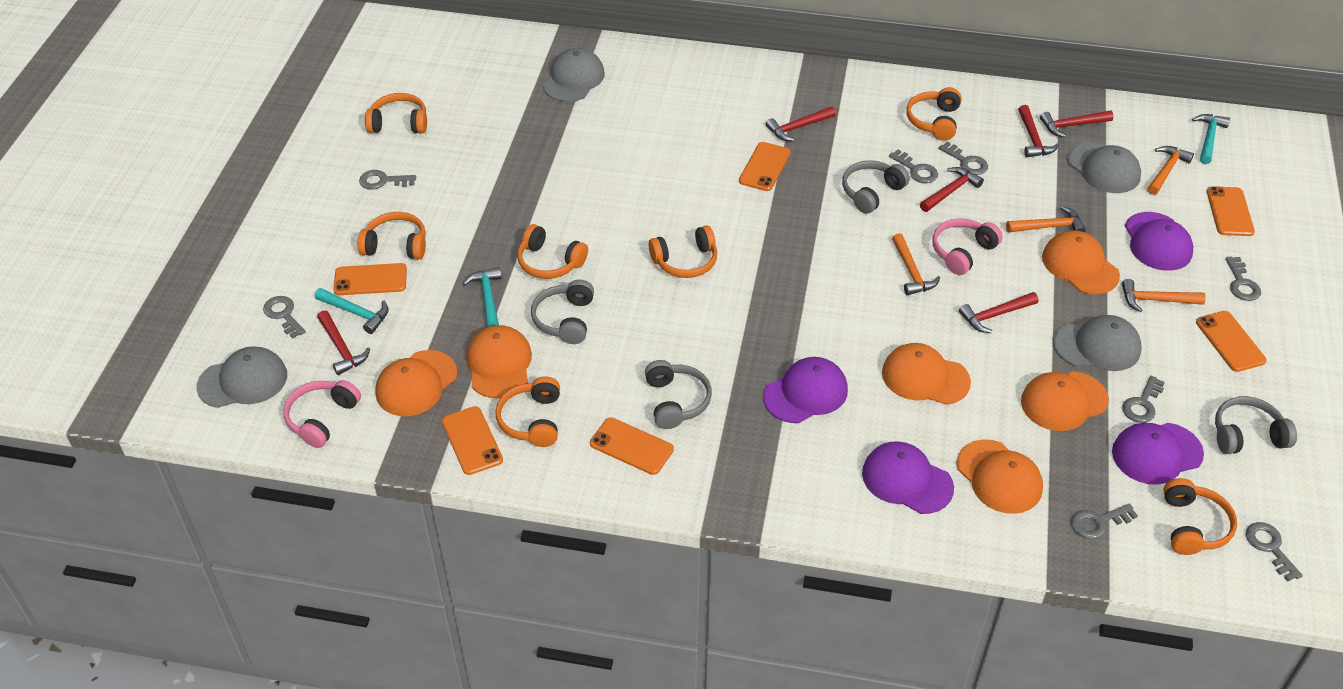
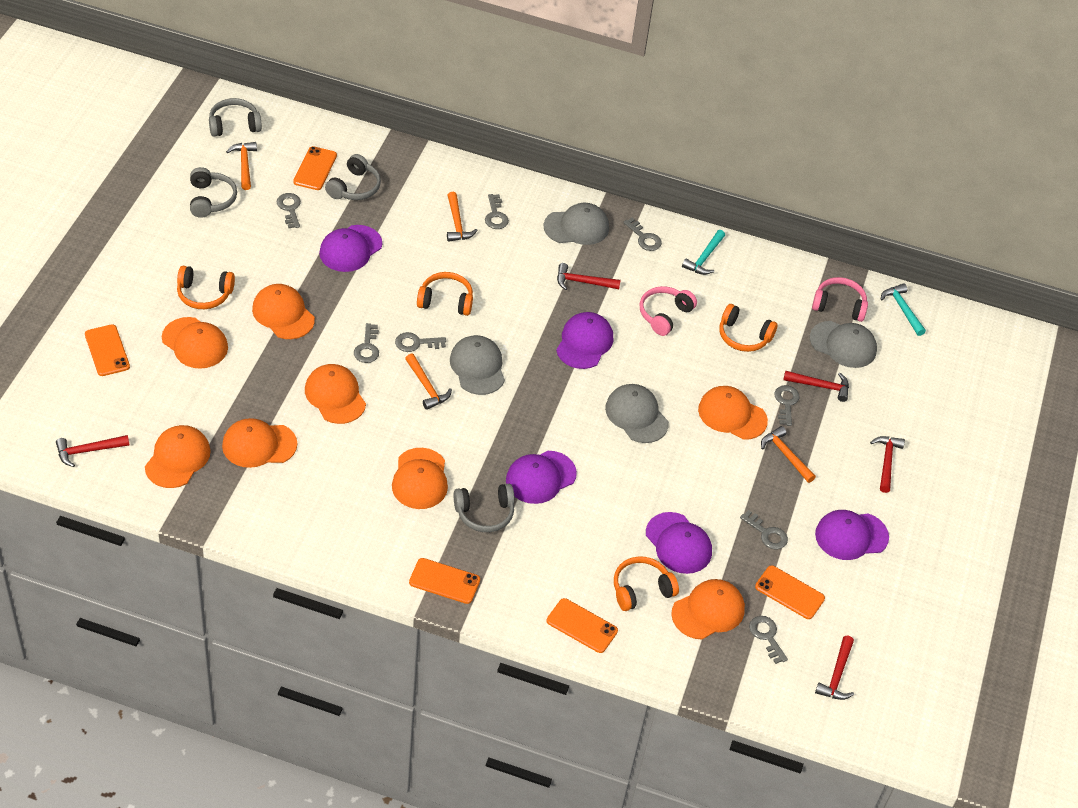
orange cap: [375,350,457,416] [466,325,532,398] [882,343,971,405] [956,439,1043,514] [1021,371,1109,431] [1042,230,1120,295] = 6 -> [145,425,211,488] [162,317,228,369] [222,418,297,468] [252,284,315,339] [305,364,366,424] [392,448,448,509] [671,579,745,639] [698,386,768,440] = 8
orange headphones: [357,212,426,259] [365,93,427,134] [495,376,560,447] [517,224,588,279] [649,225,717,278] [906,87,961,141] [1163,478,1237,555] = 7 -> [177,266,235,309] [417,272,473,316] [614,556,679,611] [720,304,778,352] = 4
orange phone: [333,263,407,295] [442,406,503,475] [590,417,674,475] [739,142,791,191] [1196,311,1267,372] [1207,186,1255,236] = 6 -> [85,324,130,376] [293,146,337,190] [409,558,480,604] [547,598,618,653] [755,565,825,619] = 5
purple cap: [763,357,848,423] [862,441,954,514] [1112,423,1204,485] [1125,212,1193,271] = 4 -> [319,225,382,272] [506,451,577,504] [556,312,613,369] [646,512,712,574] [815,510,889,560] = 5
red hammer: [317,310,370,375] [766,106,836,141] [920,167,984,212] [959,292,1039,333] [1018,105,1059,157] [1040,111,1114,138] = 6 -> [56,435,130,467] [557,263,621,290] [783,371,849,402] [815,636,854,700] [870,436,905,493] = 5
turquoise hammer: [315,288,388,334] [463,267,502,327] [1192,114,1230,164] = 3 -> [682,230,725,275] [881,283,926,336] = 2

